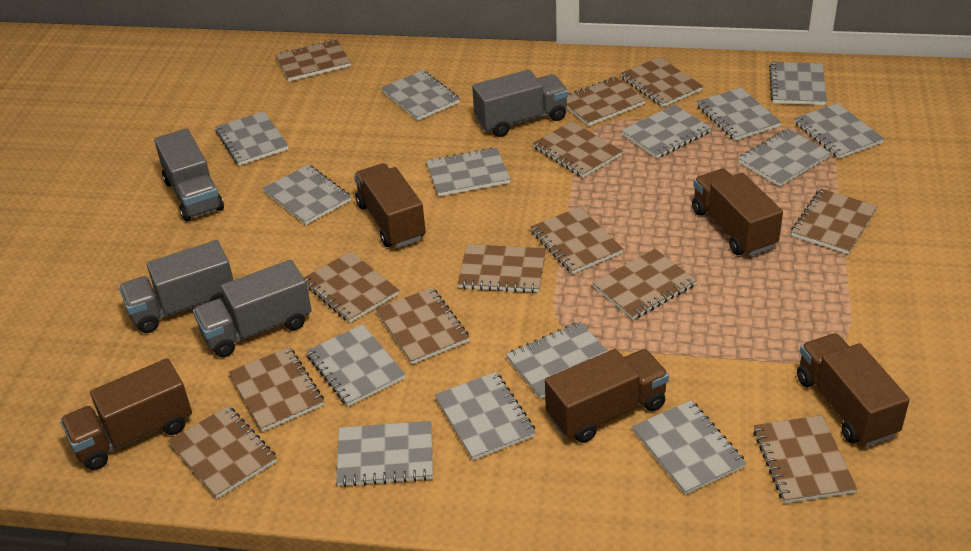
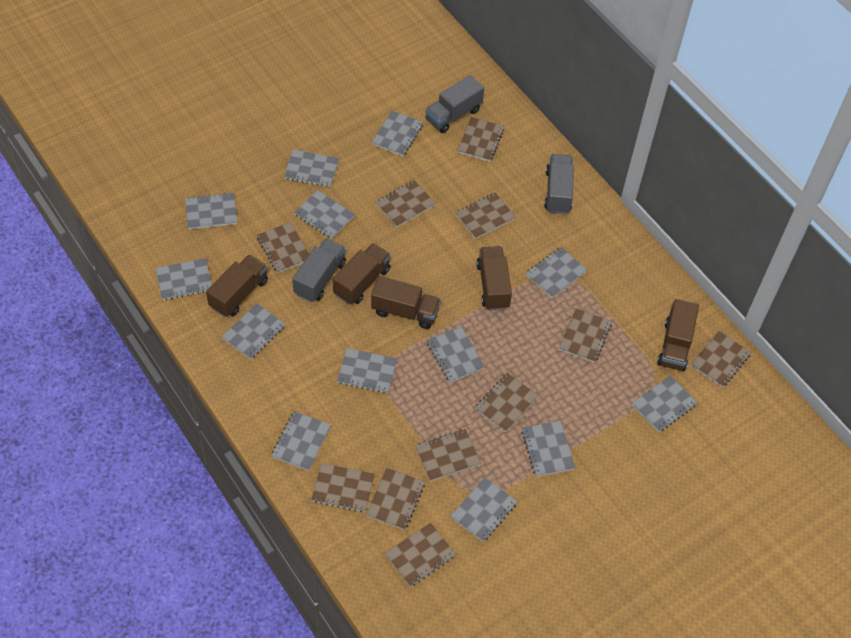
brown notebook: [168,406,277,499] [229,347,324,432] [276,39,351,81] [304,251,399,323] [376,287,470,364] [457,244,546,293] [530,207,623,274] [533,121,622,178] [566,77,646,126] [592,249,697,320] [620,57,703,107] [753,415,857,503] [791,189,877,254] = 13 -> [257,222,309,273] [311,463,375,512] [366,468,425,530] [375,180,436,227] [385,522,456,587] [415,429,481,481] [455,192,516,239] [457,117,504,162] [475,373,539,432] [559,308,612,363] [691,331,751,388] = 11
grey notebook: [215,111,288,166] [263,165,351,225] [306,324,406,406] [336,421,433,487] [381,70,460,121] [426,147,511,197] [435,372,536,460] [506,322,608,399] [621,104,711,158] [632,400,746,495] [697,88,781,141] [738,129,831,186] [769,62,827,105] [794,103,884,159] = 14 -> [156,258,212,300] [185,192,237,229] [221,303,286,360] [271,411,331,471] [284,150,339,187] [294,190,355,239] [337,348,397,393] [372,111,423,156] [427,327,485,382] [451,477,517,542] [521,421,575,477] [526,247,587,298] [632,376,697,432] = 13
grey truck: [119,240,233,333] [154,128,224,222] [193,260,312,357] [472,70,568,137] = 4 -> [292,238,346,302] [425,75,484,133] [544,154,574,214] = 3

